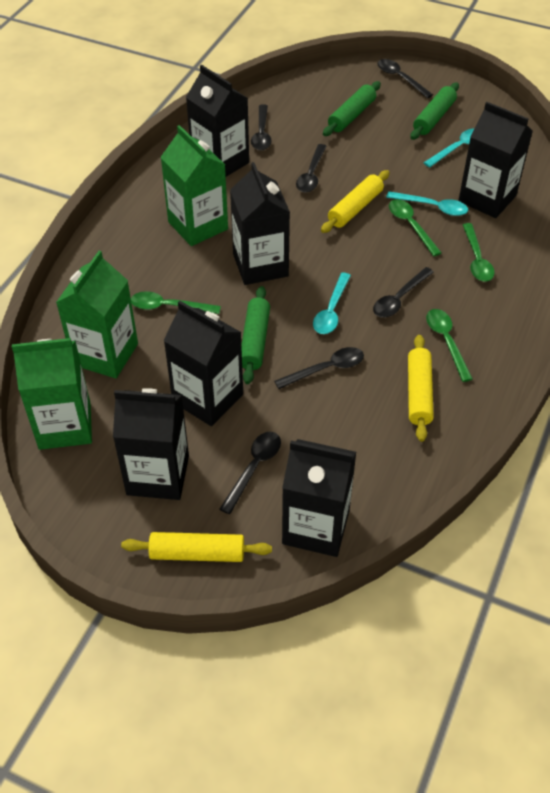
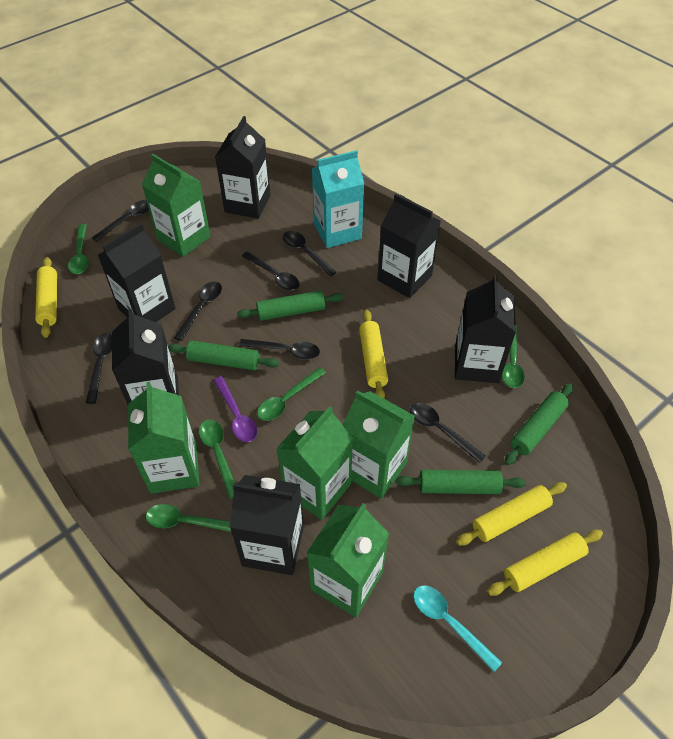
black spoon: [220,432,281,514] [251,104,272,150] [274,347,364,389] [296,144,327,193] [373,267,434,318] [377,59,433,98] = 6 -> [86,333,112,404] [92,200,149,242] [174,281,222,341] [239,339,320,360] [242,251,300,290] [283,231,336,276] [410,403,486,463] = 7
green carton: [12,338,92,450] [56,251,138,378] [161,125,228,246] = 3 -> [128,382,199,494] [142,154,211,257] [276,406,353,520] [307,503,389,617] [343,390,415,499] = 5
green rolling pin: [241,286,270,384] [323,81,381,136] [410,82,459,140] = 3 -> [168,340,279,371] [237,290,344,321] [396,470,526,494] [504,383,573,465] = 4
green spoon: [131,291,221,314] [389,199,442,256] [426,309,473,382] [463,223,495,282] = 4 -> [68,224,89,274] [146,504,231,532] [199,419,235,499] [257,367,326,421] [502,325,525,388] = 5
purple spoon: none = 0 -> [213,376,258,442] = 1
turquoise carton: none = 0 -> [312,150,364,248] = 1
turquoise spoon: [313,273,351,334] [386,191,468,216] [424,128,474,168] = 3 -> [413,585,502,672] = 1
yellow rolling pin: [121,532,272,562] [321,170,390,233] [408,335,434,442] = 3 -> [35,257,57,338] [359,310,388,398] [456,482,567,546] [487,530,603,596] = 4

